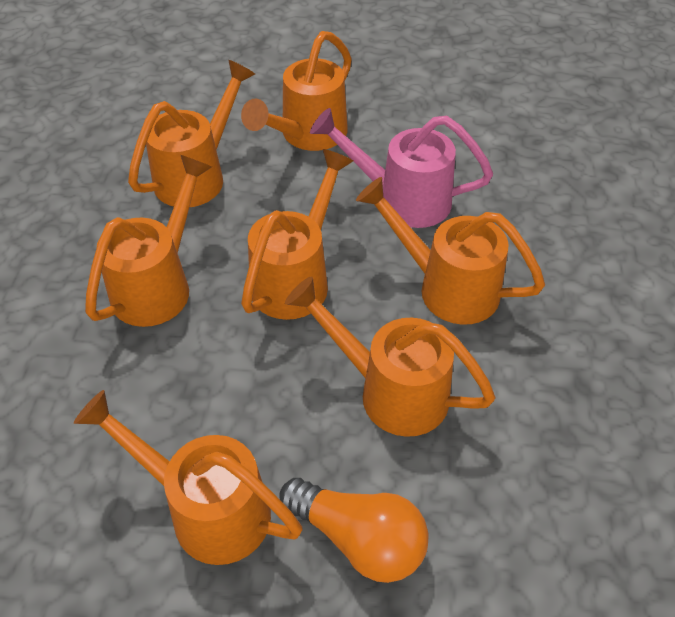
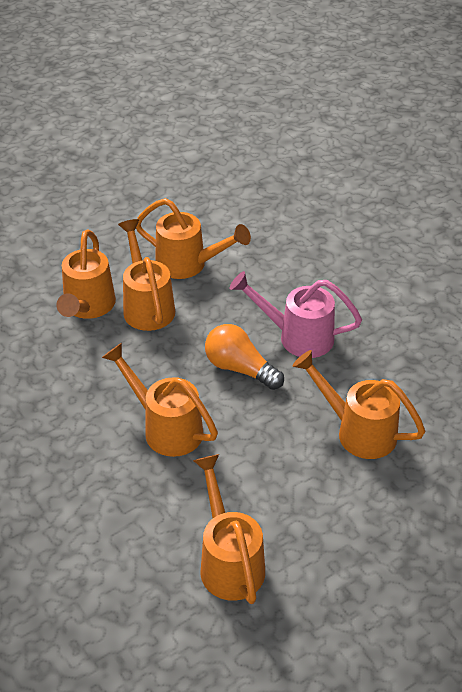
orange watering can: [74,390,303,565] [85,155,212,327] [128,60,255,207] [241,31,352,151] [241,149,353,320] [285,277,496,437] [356,177,545,325] = 7 -> [56,229,116,319] [102,343,218,457] [118,219,175,331] [136,198,251,279] [193,454,265,604] [293,350,426,459] = 6

